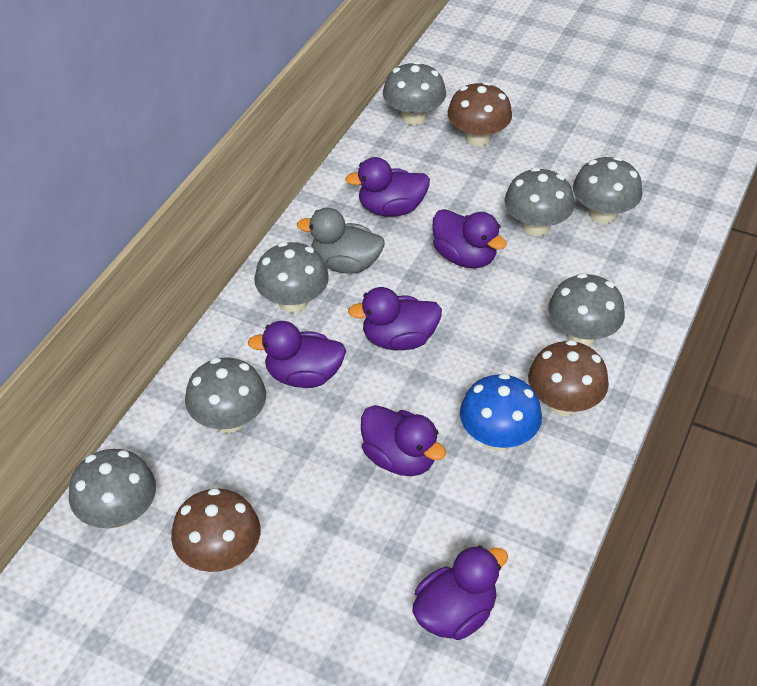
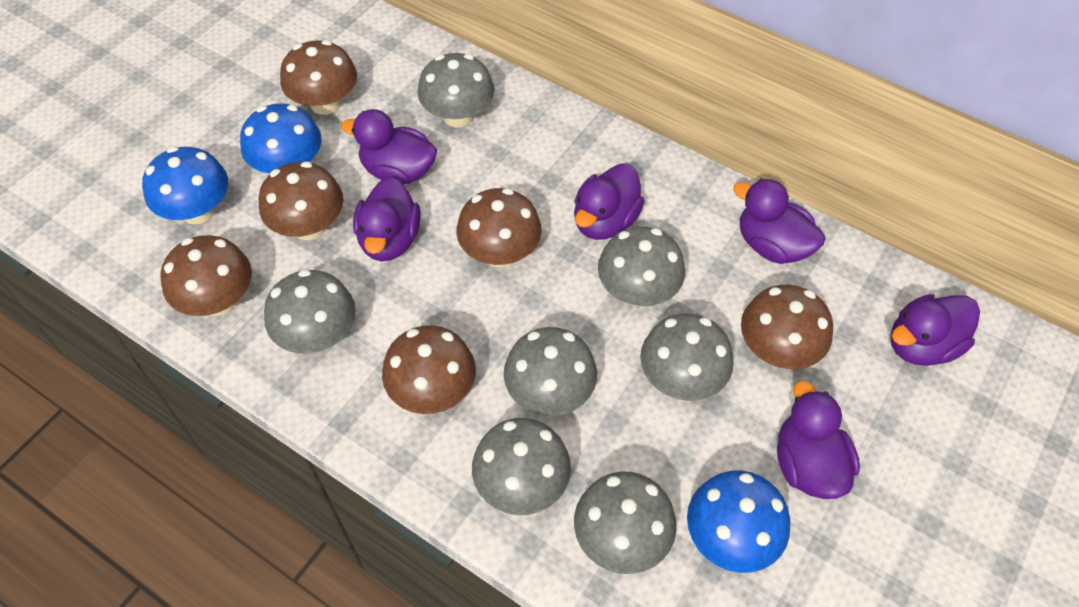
blue mushroom: [460,373,542,451] = 1 -> [142,146,228,225] [240,103,322,173] [687,470,790,573] = 3
brown mushroom: [171,488,260,572] [447,82,512,146] [528,340,609,416] = 3 -> [160,235,252,316] [259,162,343,240] [280,40,357,115] [382,325,476,414] [457,188,542,267] [741,285,833,369] = 6
grey duck: [297,208,385,274] = 1 -> none = 0

